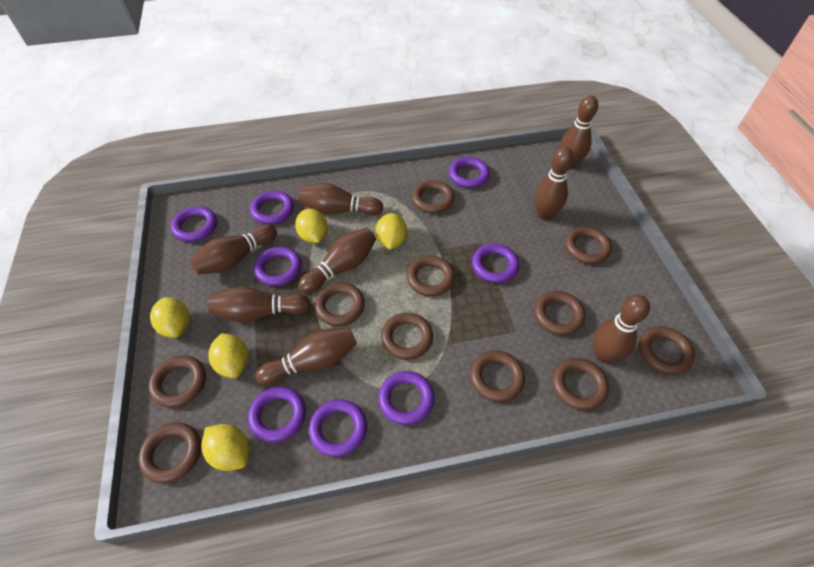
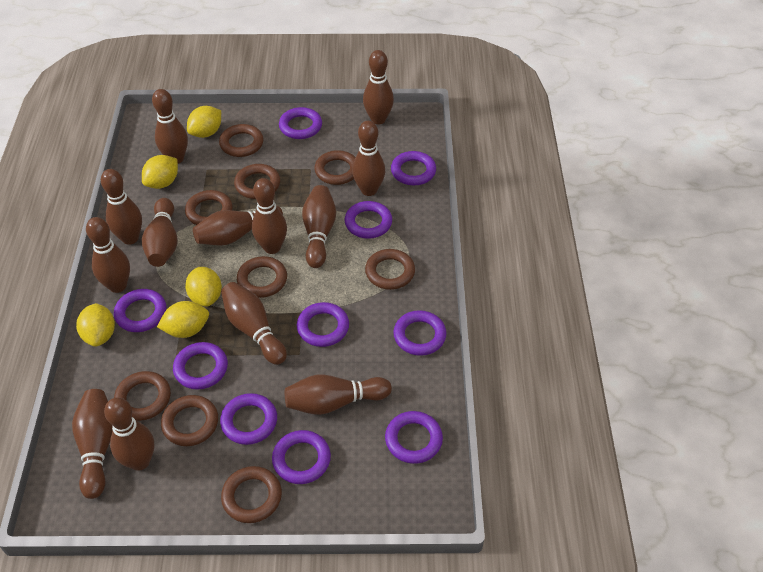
brown bowling pin: [189,224,277,275] [208,286,311,322] [255,327,357,386] [298,183,383,216] [299,227,376,294] [534,147,574,220] [560,95,598,169] [593,295,650,363] = 8 -> [72,389,112,499] [86,217,130,293] [101,169,142,245] [104,397,154,471] [142,198,178,267] [152,89,188,164] [193,206,283,246] [221,282,287,365] [252,178,287,254] [285,374,392,415] [302,185,336,268] [352,121,385,196] [363,50,394,124] = 13
brown ring: [138,422,201,483] [148,356,206,408] [315,283,365,326] [381,313,433,360] [407,256,455,297] [412,180,455,213] [470,351,525,402] [534,291,586,336] [552,358,609,410] [565,226,612,264] [638,326,695,375] = 11 -> [114,371,171,421] [161,395,218,446] [185,190,233,225] [219,124,264,157] [221,466,282,523] [234,164,280,199] [237,256,287,298] [314,150,356,185] [365,249,415,290] = 9
purple ring: [171,206,217,242] [248,387,306,443] [250,191,294,225] [254,247,302,286] [309,399,367,457] [378,371,435,425] [449,157,490,188] [472,244,519,283] = 8 -> [114,289,167,332] [173,342,228,390] [220,393,277,445] [272,430,331,484] [279,107,322,139] [297,302,349,347] [344,201,392,239] [385,411,443,464] [391,151,436,185] [393,310,447,356] = 10

